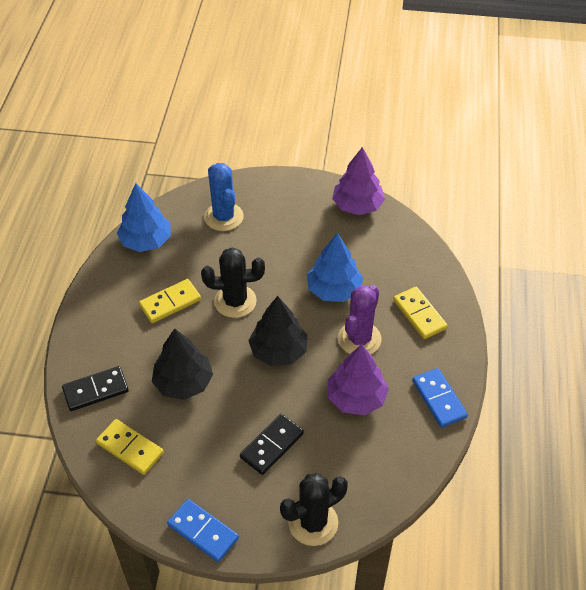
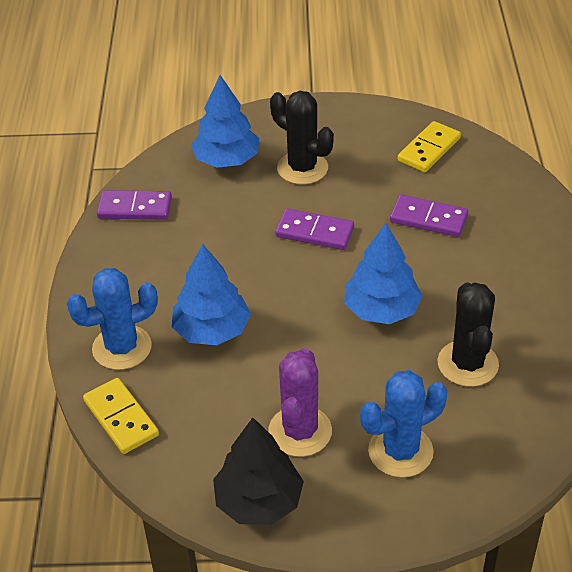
black domino: [62,366,129,411] [240,414,304,475] = 2 -> none = 0
black tree: [152,329,213,400] [248,296,308,366] = 2 -> [213,418,304,525] = 1
blue cactus: [204,163,244,231] = 1 -> [67,268,158,370] [360,370,447,478] = 2
blue domino: [167,499,239,562] [412,368,468,428] = 2 -> none = 0
blue tree: [117,183,171,252] [307,233,363,302] = 2 -> [172,244,251,345] [191,75,259,168] [344,223,423,324] = 3
purple domino: none = 0 -> [97,190,172,220] [275,209,354,250] [390,195,468,237] = 3
purple tree: [328,344,389,416] [332,147,385,215] = 2 -> none = 0
yellow domino: [96,419,164,475] [139,279,201,323] [393,287,448,339] = 3 -> [83,378,159,454] [398,121,461,172] = 2

